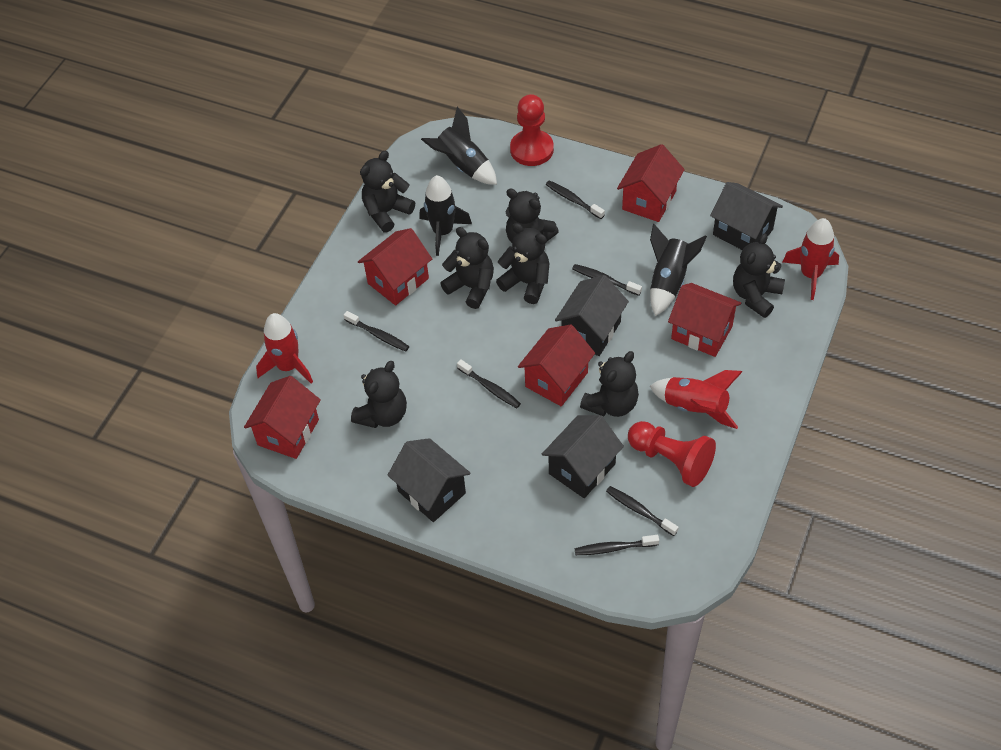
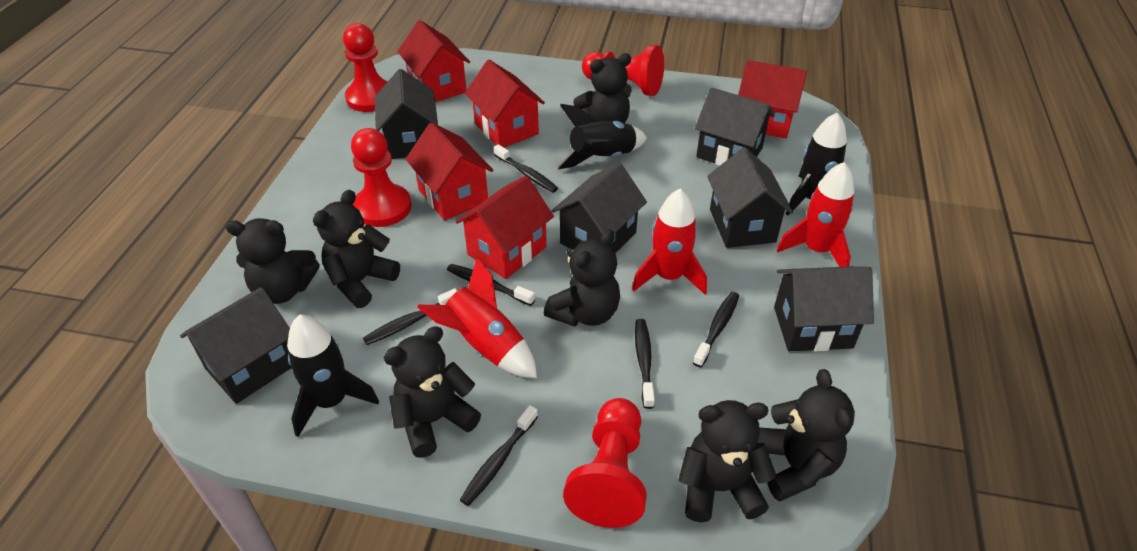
black house: [388,438,470,522] [542,415,624,498] [555,275,629,356] [710,182,783,250] = 4 -> [180,287,292,404] [375,69,438,159] [552,163,647,253] [695,87,775,166] [707,147,793,248] [774,267,874,351] = 6
red pawn: [510,94,554,166] [628,421,716,487] = 2 -> [343,23,388,112] [351,128,411,227] [563,398,647,528] [582,45,664,96] = 4

